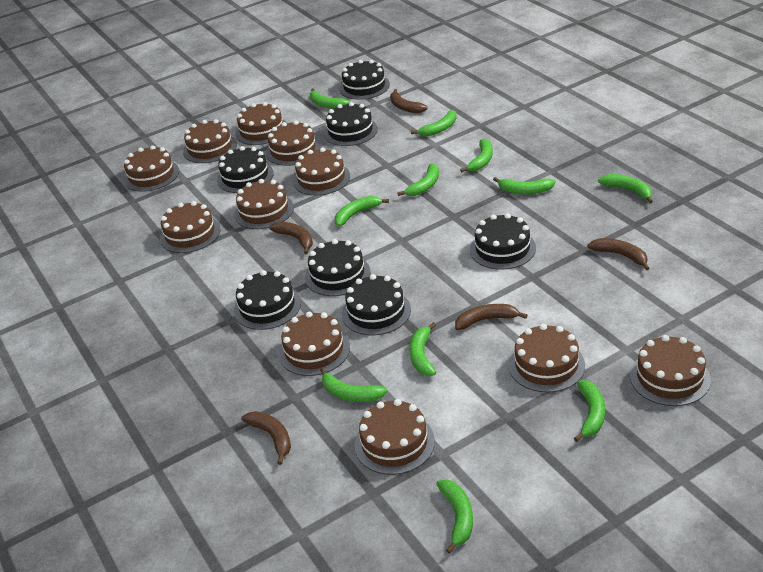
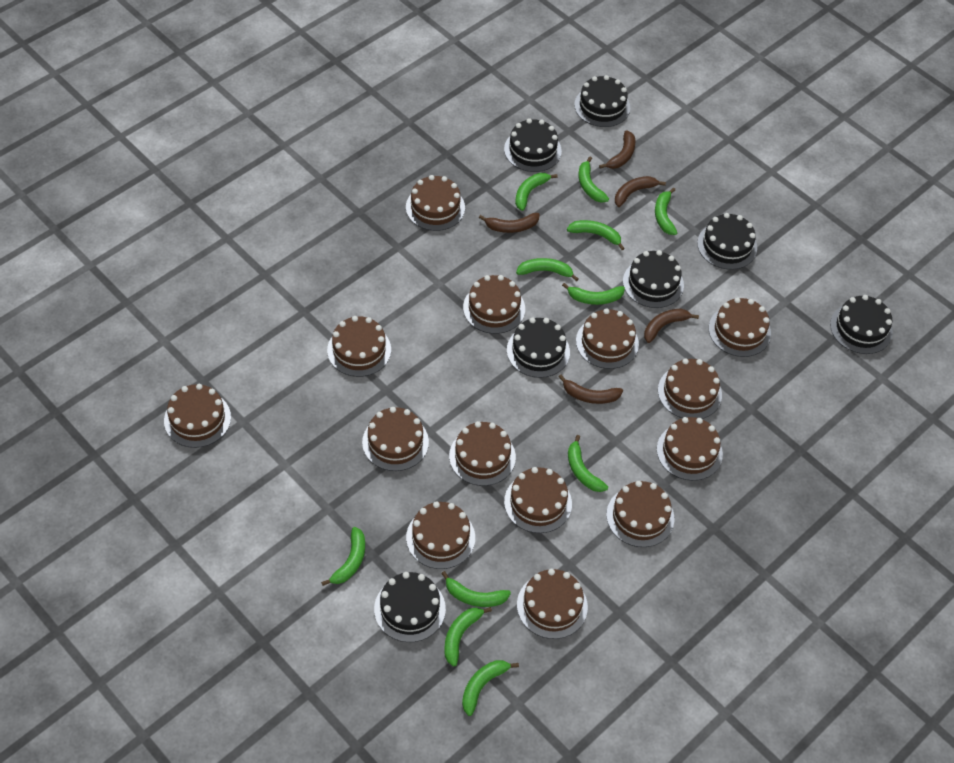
brown cake: [124,145,179,192] [160,201,220,253] [183,119,237,163] [234,179,294,229] [235,102,287,145] [266,121,321,166] [279,312,350,376] [293,147,350,196] [355,399,435,475] [508,324,585,392] [630,335,711,406] = 11 -> [164,384,231,448] [327,316,391,377] [362,407,429,471] [406,175,465,231] [406,501,475,569] [449,421,516,486] [463,275,525,334] [504,467,572,533] [517,569,588,639] [576,308,639,369] [606,481,674,547] [657,417,723,481] [658,358,722,419] [709,297,771,357] = 14

